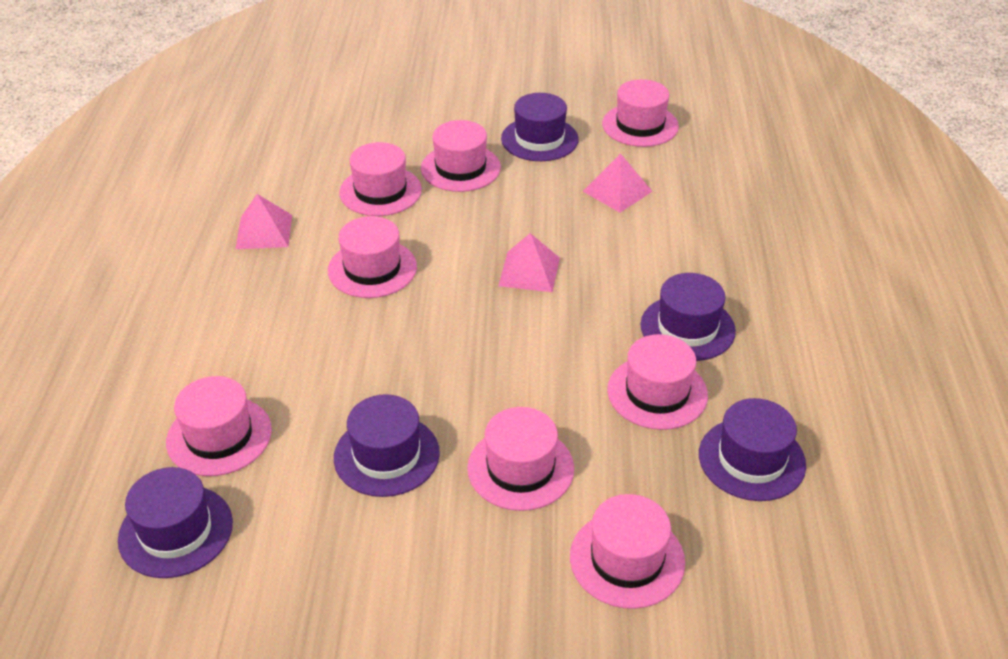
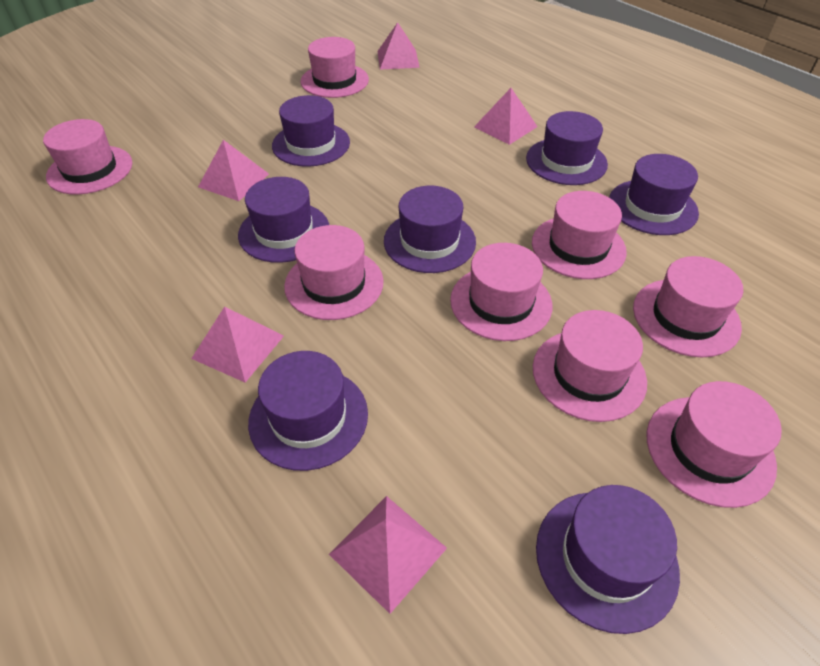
pink pyramid: [235,194,292,249] [498,233,560,292] [583,154,653,213] = 3 -> [191,306,284,383] [198,140,269,201] [329,496,447,614] [377,22,420,70] [474,88,538,145] = 5
purple hat: [118,467,233,578] [334,394,440,497] [501,93,579,161] [641,273,736,361] [699,398,806,501] = 5 -> [238,177,329,263] [248,351,368,471] [272,95,350,167] [384,186,476,273] [526,111,608,185] [536,485,680,634] [609,154,699,235] = 7

